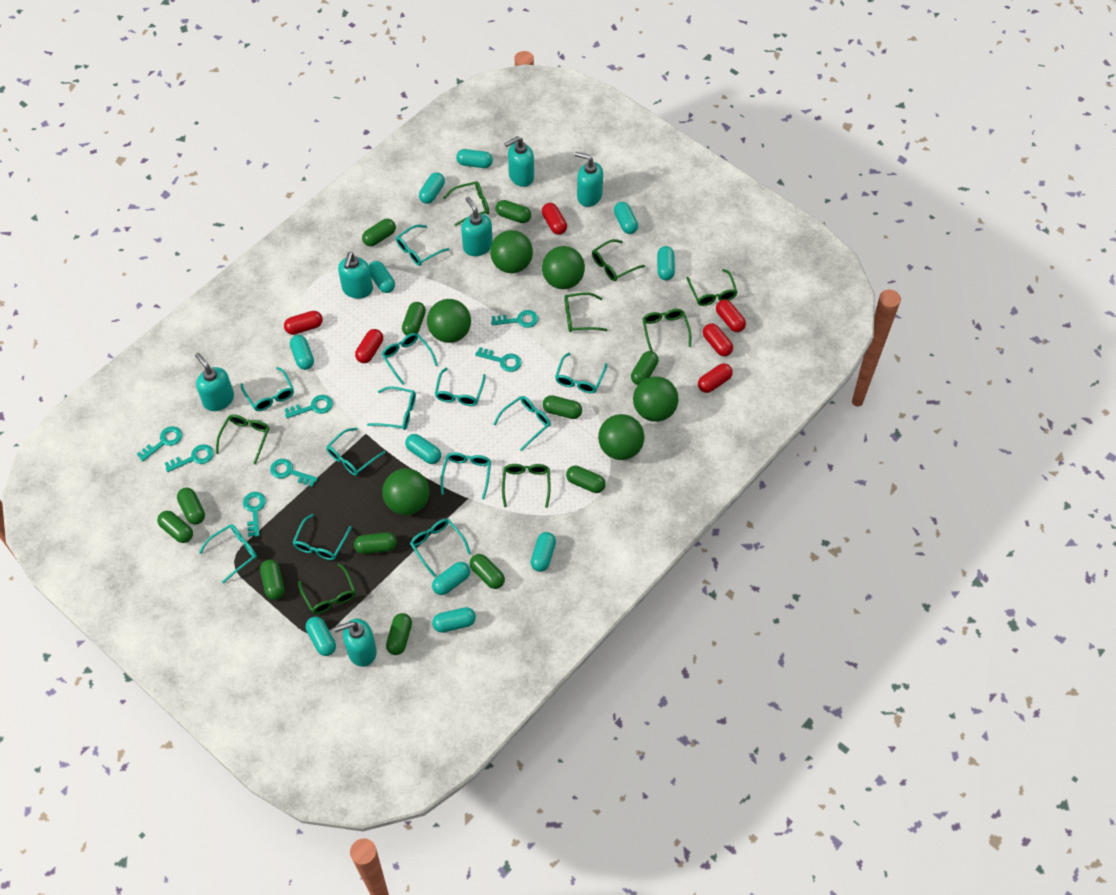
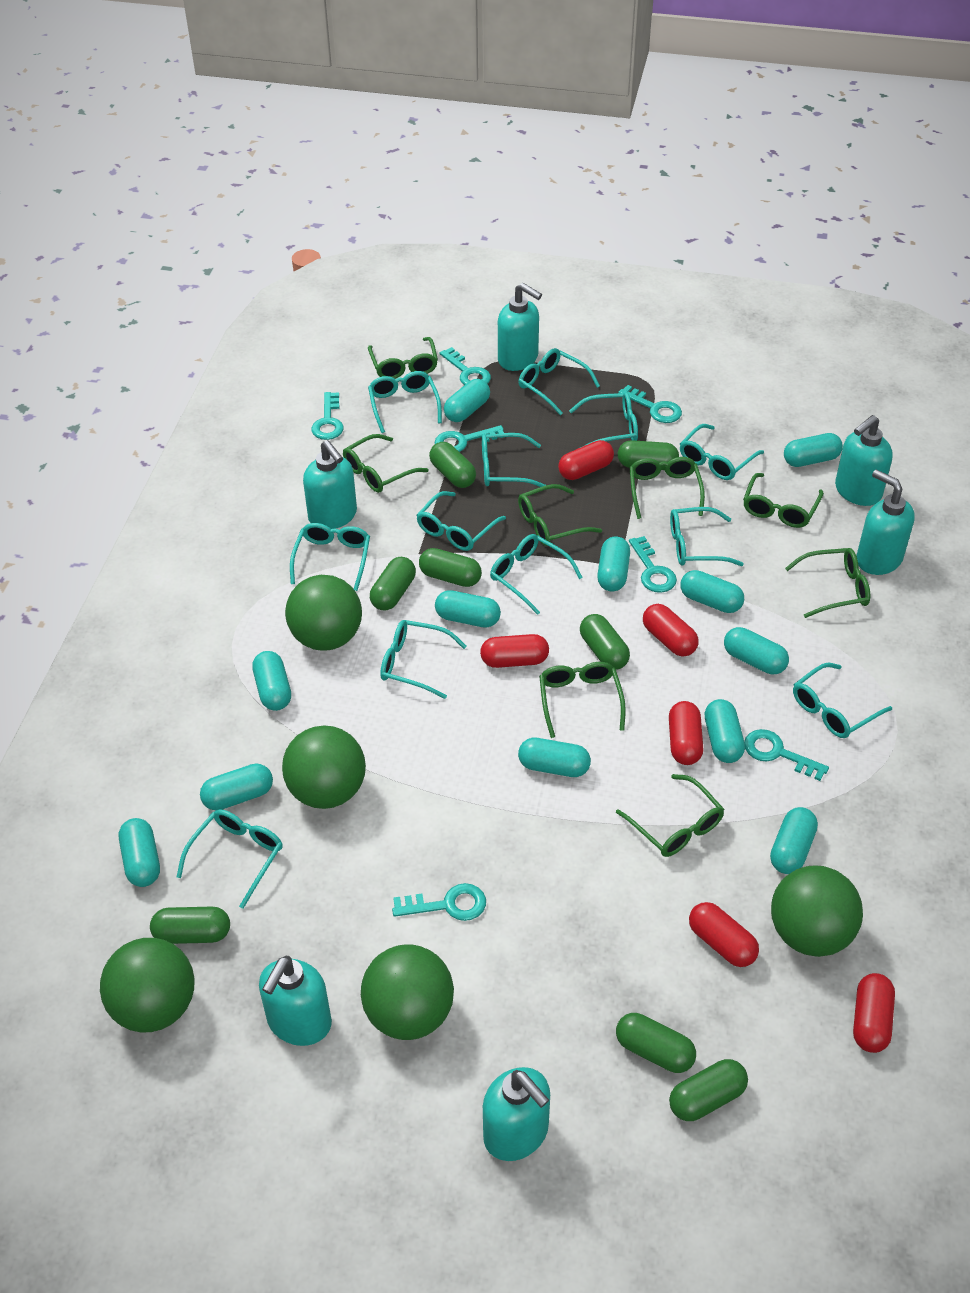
green ball: [382,468,429,515] [427,299,471,343] [490,230,533,273] [542,246,585,289] [598,414,644,460] [633,376,679,422] = 6 -> [100,938,195,1032] [282,725,366,809] [285,575,362,651] [361,944,454,1040] [771,865,863,957] = 5
green capsule: [157,511,193,543] [177,488,205,525] [260,559,284,600] [354,532,397,554] [362,219,396,246] [386,613,412,655] [402,302,426,336] [470,554,505,589] [495,200,531,223] [543,395,582,419] [566,466,606,493] [631,351,659,385] = 12 -> [150,907,230,944] [370,557,416,610] [419,548,482,587] [429,442,476,488] [580,614,630,670] [616,1013,696,1073] [618,440,679,470] [669,1059,748,1121] = 8
turquoise capsule: [290,335,314,370] [306,617,336,656] [369,261,395,293] [405,434,441,464] [419,172,445,204] [432,562,470,595] [432,607,476,633] [456,149,493,168] [530,532,556,572] [614,202,638,234] [657,246,675,280] = 11 -> [119,818,160,887] [200,764,273,810] [252,651,291,711] [435,590,501,628] [444,379,490,422] [518,738,591,777] [597,537,630,591] [680,570,744,613] [705,699,745,763] [724,627,789,674] [770,807,818,874] [784,433,843,467] = 12

